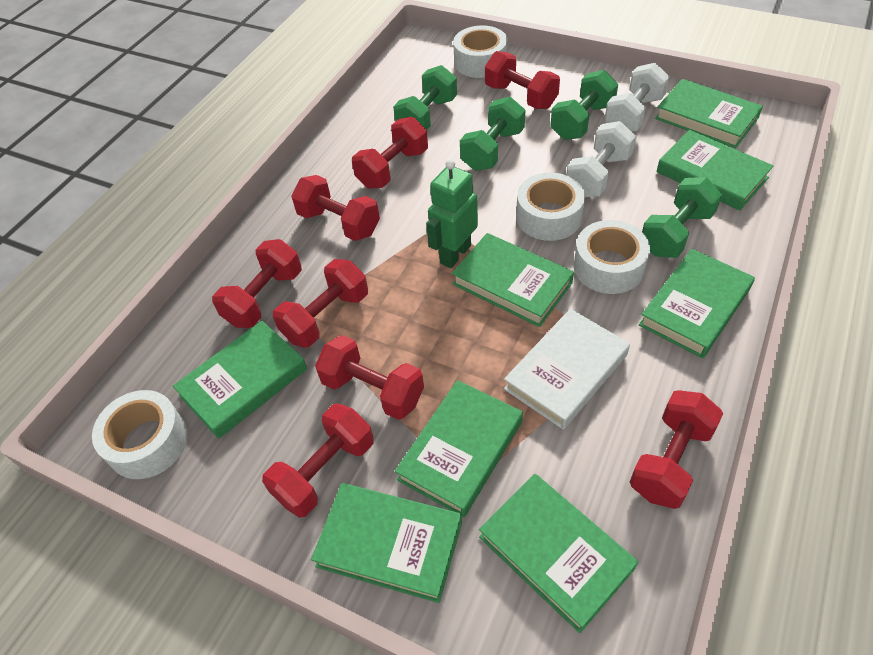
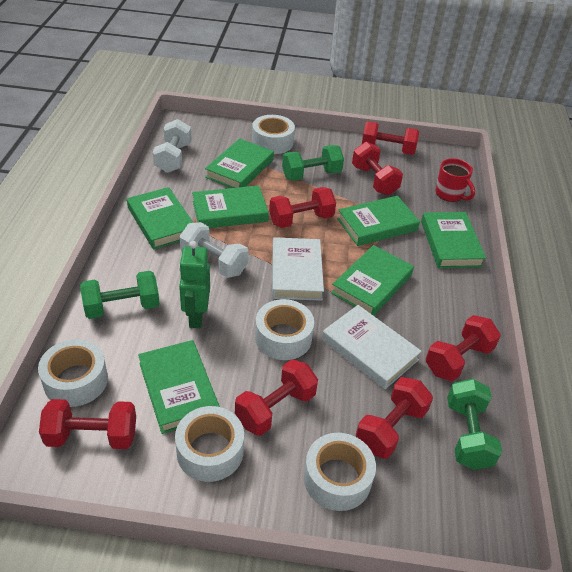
green book: [173,321,307,439] [311,483,462,603] [395,380,523,517] [452,233,574,327] [479,474,638,633] [639,249,755,358] [655,79,763,148] [656,130,773,211] = 8 -> [127,187,193,249] [138,340,220,434] [192,185,269,228] [205,139,274,188] [331,245,414,316] [337,196,420,246] [421,212,486,268] = 7
green dumbbell: [393,65,457,130] [460,97,525,171] [550,70,618,140] [642,177,722,258] = 4 -> [80,271,160,319] [282,145,344,181] [447,379,502,470] = 3
red dumbbell: [212,239,302,328] [262,404,374,517] [273,259,368,348] [291,175,380,241] [315,335,424,420] [352,117,428,189] [485,51,560,109] [630,390,723,509] = 8 -> [39,399,136,449] [235,359,318,436] [269,187,336,228] [352,142,403,195] [356,377,433,459] [362,121,419,155] [426,315,501,381] = 7
red mug: none = 0 -> [436,158,475,202] = 1
white book: [504,309,630,430] = 1 -> [272,237,324,301] [322,305,422,389] = 2
white tape: [92,390,188,479] [453,26,508,78] [516,172,585,241] [574,220,650,294] = 4 -> [38,339,108,407] [175,406,244,482] [252,115,295,154] [255,299,314,360] [304,433,376,511] = 5

